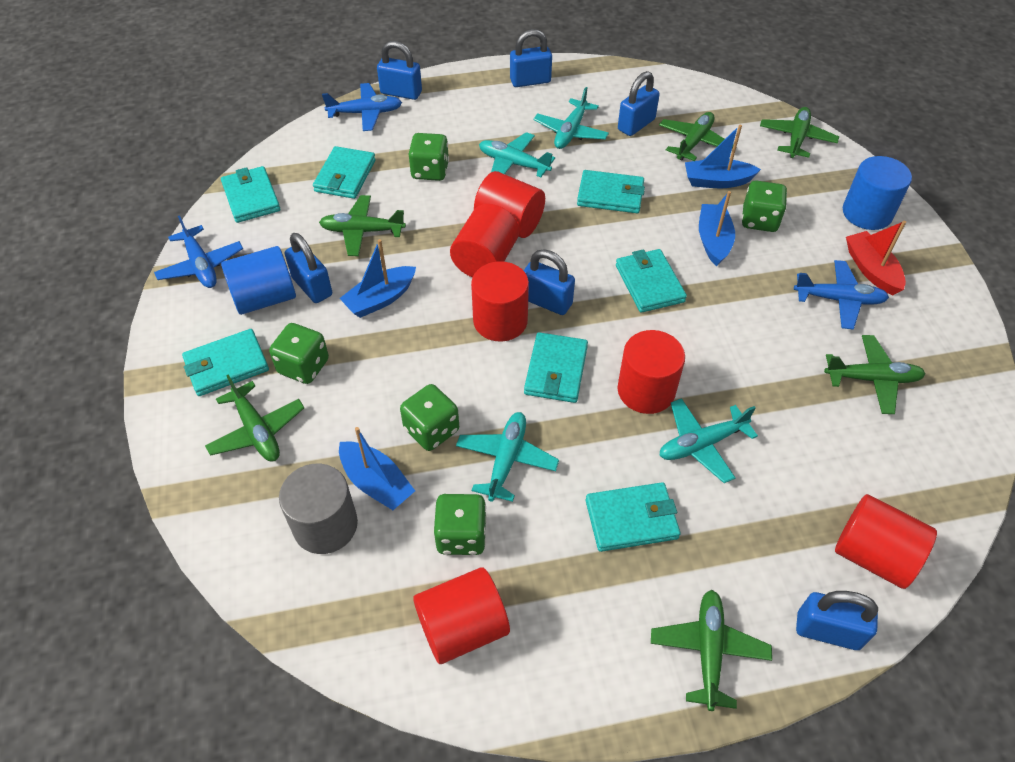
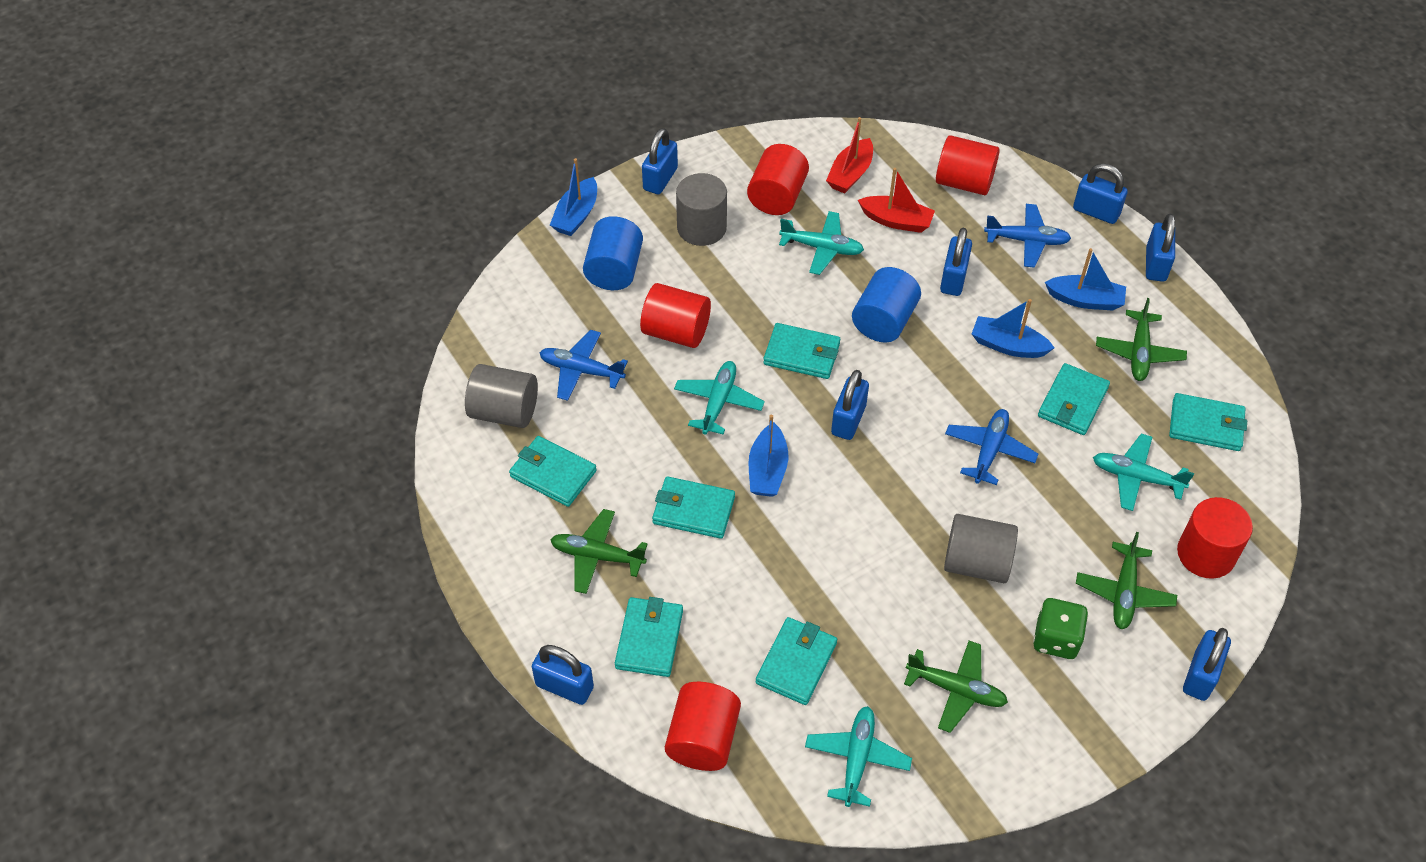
blue padlock: [285,233,332,303] [377,41,422,100] [510,29,552,87] [523,249,575,315] [618,71,660,136] [796,591,878,650] = 6 -> [532,645,594,705] [642,128,678,194] [831,370,869,440] [940,228,972,296] [1073,163,1128,224] [1146,213,1175,282] [1183,628,1231,701] = 7
green dice: [269,323,329,384] [400,384,459,451] [409,133,449,181] [433,494,487,555] [742,181,787,232] = 5 -> [1033,598,1088,659] = 1
green plane: [205,374,304,461] [319,195,406,256] [651,590,772,711] [659,112,734,161] [760,107,839,158] [824,335,925,414] = 6 -> [550,509,648,594] [904,640,1008,733] [1076,532,1177,629] [1096,298,1187,381] = 4
grey cylinder: [279,464,358,554] = 1 -> [465,364,538,428] [676,173,727,246] [944,514,1018,583] = 3
red boat: [846,221,906,295] = 1 -> [826,117,873,193] [858,168,935,233] = 2
red cylinder: [413,568,510,664] [450,204,519,278] [471,261,529,342] [474,171,545,238] [617,330,685,414] [835,494,937,589] = 6 -> [640,283,711,348] [665,682,741,771] [747,144,809,215] [936,135,1000,195] [1177,497,1253,579] = 5

